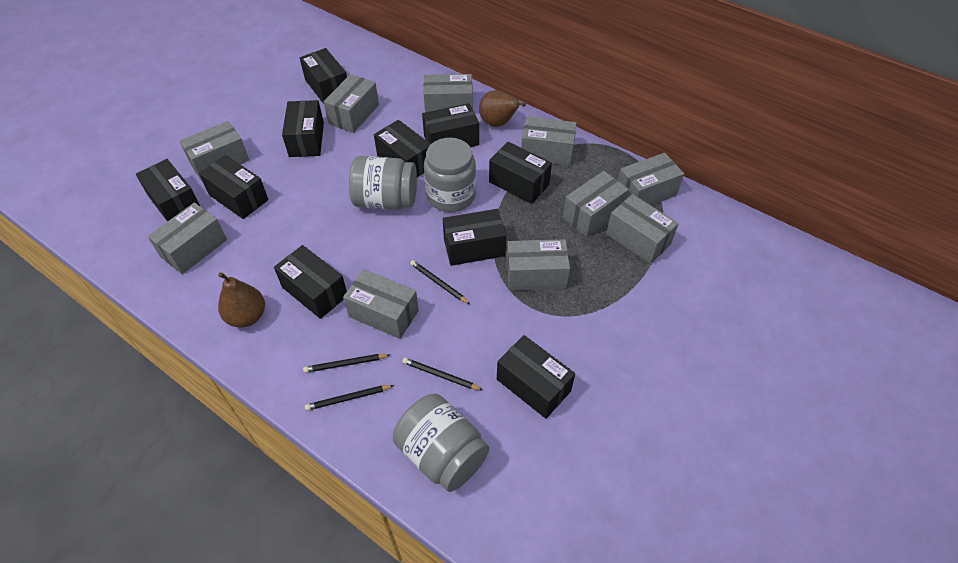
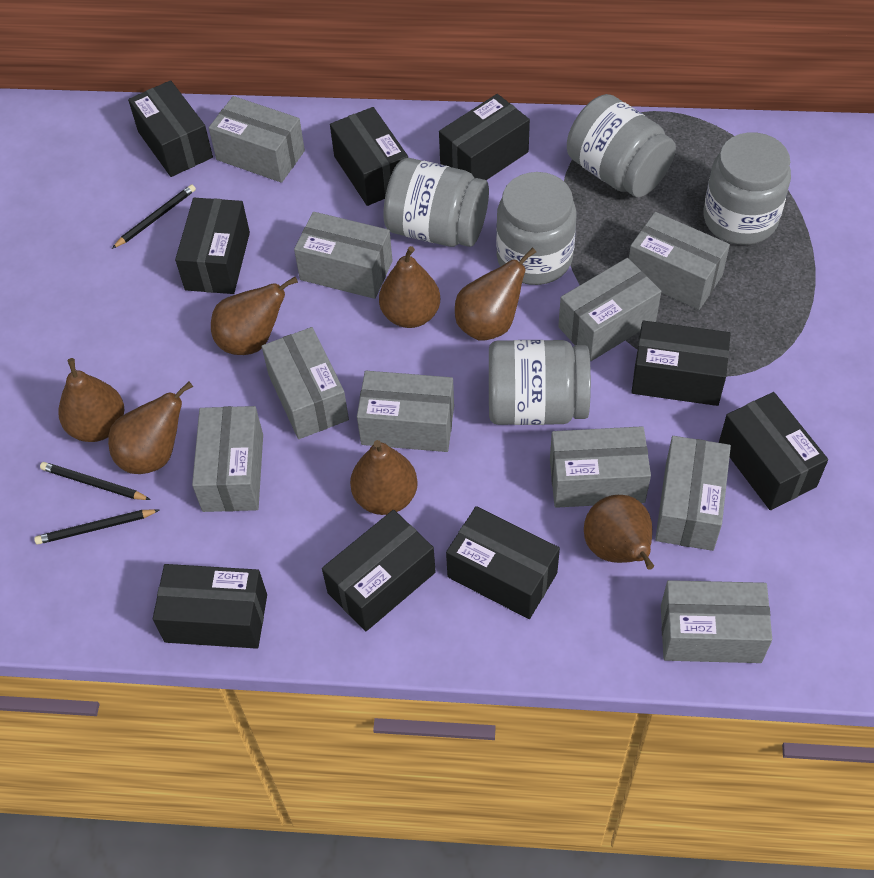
black box: [136,159,200,222] [199,155,269,219] [274,245,347,319] [282,100,324,157] [300,48,347,104] [374,120,431,177] [422,103,479,147] [443,209,506,266] [489,142,552,204] [497,335,575,419] = 10 -> [128,80,213,177] [153,564,267,649] [175,198,250,294] [322,510,436,631] [330,107,408,206] [439,94,530,180] [446,506,560,619] [631,321,731,406] [719,392,828,510] = 9
black pencil: [303,354,390,373] [305,385,394,411] [402,358,483,390] [410,260,470,304] = 4 -> [34,509,159,545] [40,462,151,500] [112,184,196,249] = 3
brown pear: [218,272,265,327] [479,90,526,127] = 2 -> [58,358,124,442] [108,382,193,474] [211,277,298,355] [350,440,418,515] [379,246,440,328] [455,247,536,341] [584,495,654,570] = 7
grey jar: [349,156,417,210] [393,394,489,492] [424,138,476,212] = 3 -> [383,158,489,247] [489,340,591,425] [496,172,577,285] [567,94,676,197] [703,132,791,245] = 5

